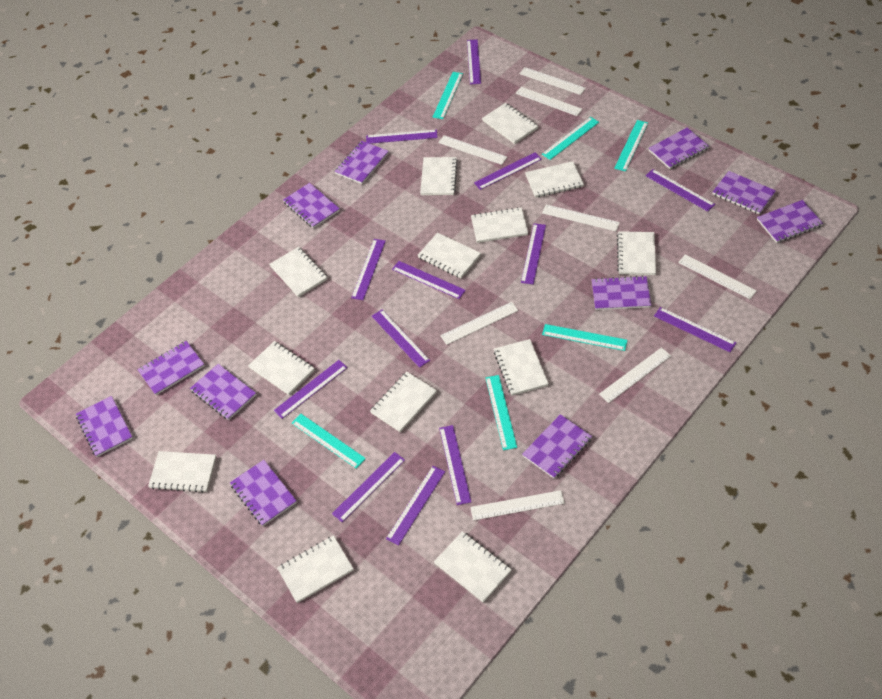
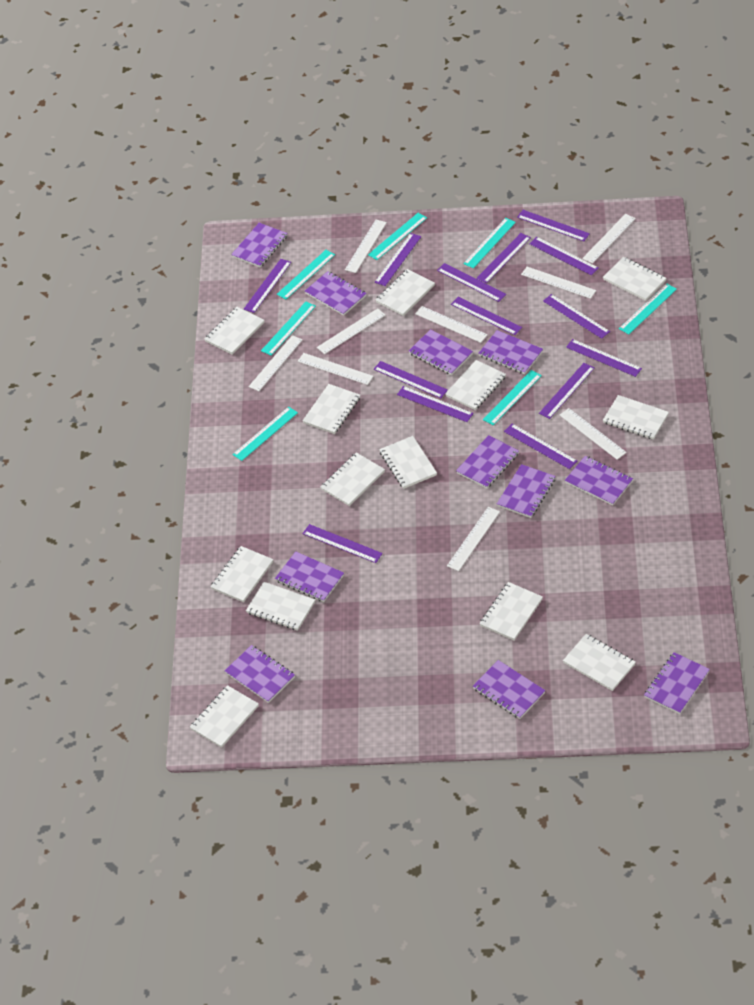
purple ruler: [274,360,348,419] [332,452,405,522] [351,239,386,300] [366,130,438,144] [372,310,430,368] [386,466,445,545] [392,261,466,299] [439,425,471,505] [467,39,481,85] [474,152,542,190] [521,223,546,284] [646,169,715,211] [654,307,736,352] = 13 -> [244,259,291,313] [303,524,383,563] [374,361,448,398] [375,233,421,286] [397,386,474,422] [437,263,506,302] [451,297,522,335] [476,233,531,283] [504,424,577,469] [517,210,590,241] [529,237,599,275] [539,363,594,419] [543,294,610,339] [566,339,642,377] = 14
turquoise ruler: [292,414,366,469] [433,72,463,119] [485,375,517,450] [542,117,599,160] [542,324,628,351] [614,120,648,172] = 6 -> [232,407,298,461] [261,302,316,355] [277,250,335,299] [368,213,427,260] [463,218,516,268] [483,370,542,425] [619,284,677,334] = 7
white ruler: [438,135,507,165] [440,302,518,345] [470,490,565,521] [516,87,582,116] [520,67,586,95] [542,204,620,231] [599,347,671,403] [678,254,757,299] = 8 -> [249,335,303,391] [298,353,374,385] [317,308,386,354] [345,220,387,273] [415,306,488,343] [447,507,500,571] [521,267,596,299] [560,408,627,460] [582,214,636,264] = 9

